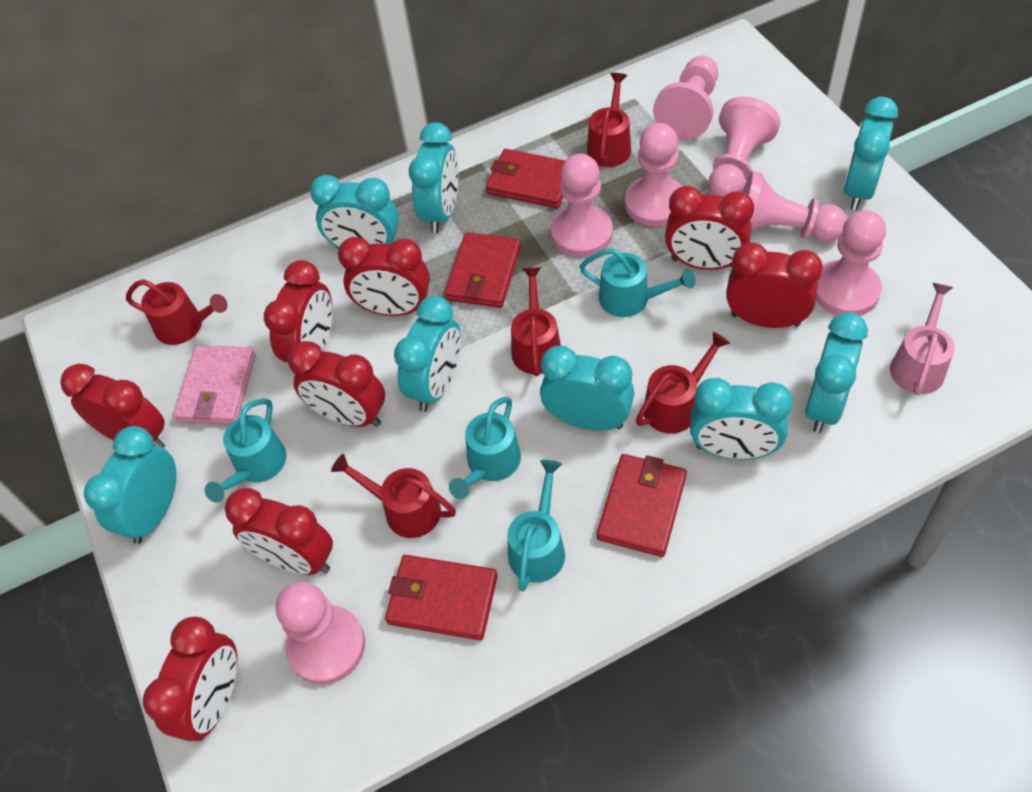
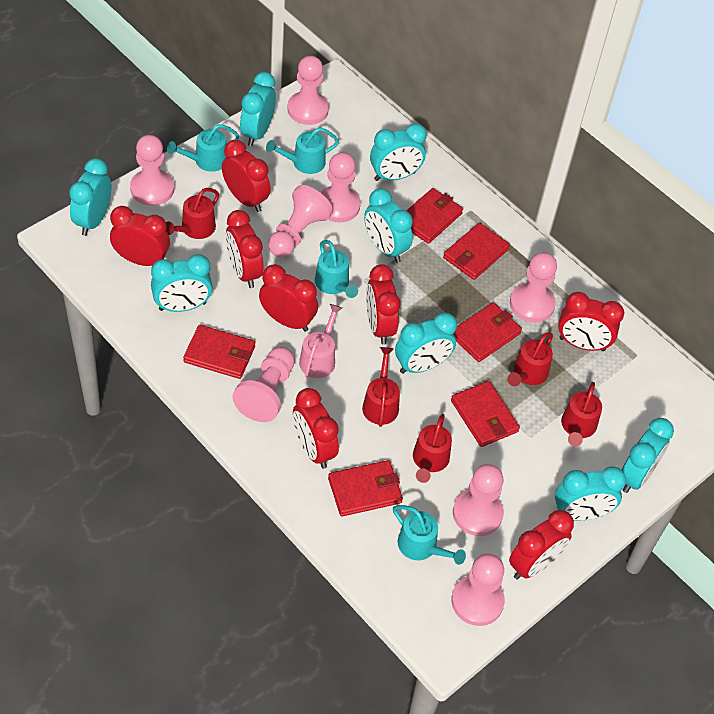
pink pawn: [276,581,365,685] [551,154,613,257] [625,123,682,227] [653,56,718,140] [709,97,781,197] [743,171,847,242] [816,210,886,316] = 7 -> [130,135,174,206] [232,347,295,422] [268,185,333,258] [287,56,329,125] [320,152,360,222] [452,553,505,626] [453,464,504,536] [510,252,557,322] = 8
pink wallet: [173,345,256,424] = 1 -> none = 0
red wallet: [385,555,498,640] [445,232,521,308] [486,149,565,208] [597,454,687,557] = 4 -> [183,325,255,379] [328,460,403,517] [406,188,463,244] [443,223,510,280] [451,381,520,447] [454,302,522,362] = 6

